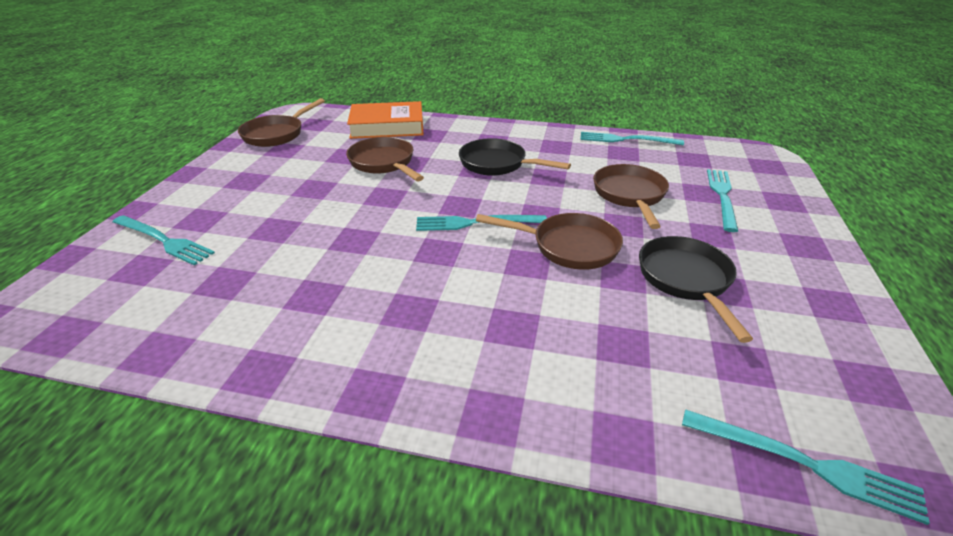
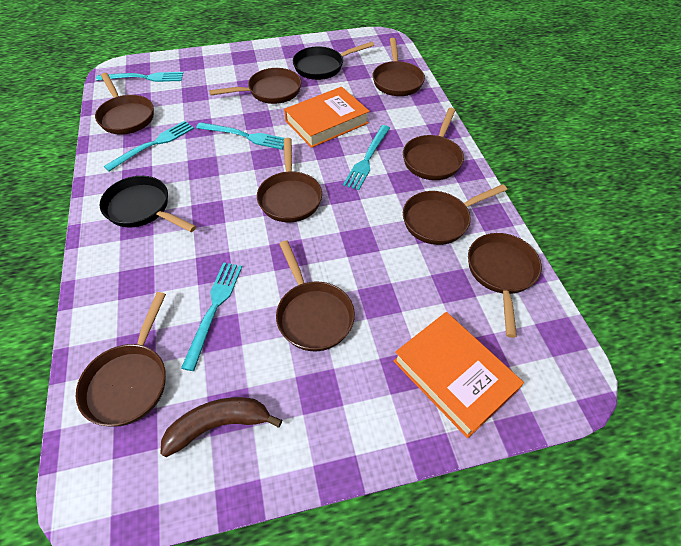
brown banana: none = 0 -> [160,397,282,457] = 1
brown pan: [238,98,325,147] [346,137,424,182] [476,213,623,270] [593,164,669,229] = 4 -> [76,292,166,427] [95,73,154,135] [209,68,301,104] [257,138,322,222] [276,240,355,351] [373,38,425,96] [403,108,464,180] [403,184,507,245] [468,233,542,338] = 9
orange book: [347,101,424,139] = 1 -> [284,87,370,148] [393,312,524,438] = 2

